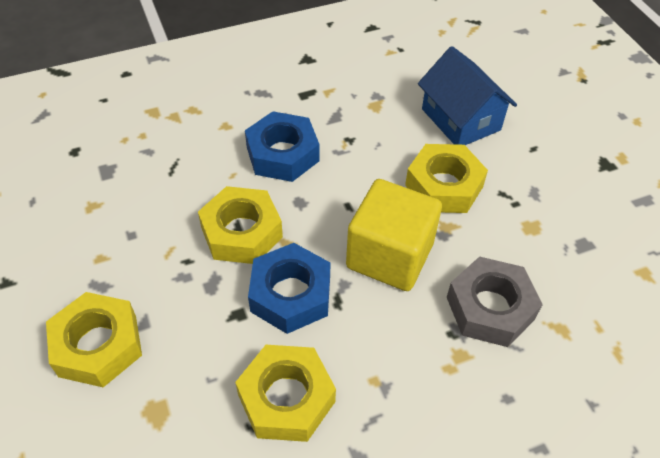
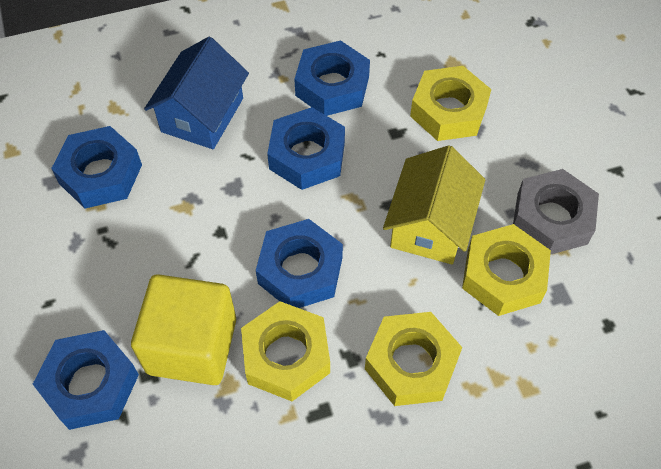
blue nut: [245,111,319,182] [248,243,331,334] = 2 -> [33,330,139,430] [51,126,142,209] [256,219,343,308] [267,107,345,190] [294,40,370,116] = 5
yellow house: none = 0 -> [383,145,485,264] = 1

